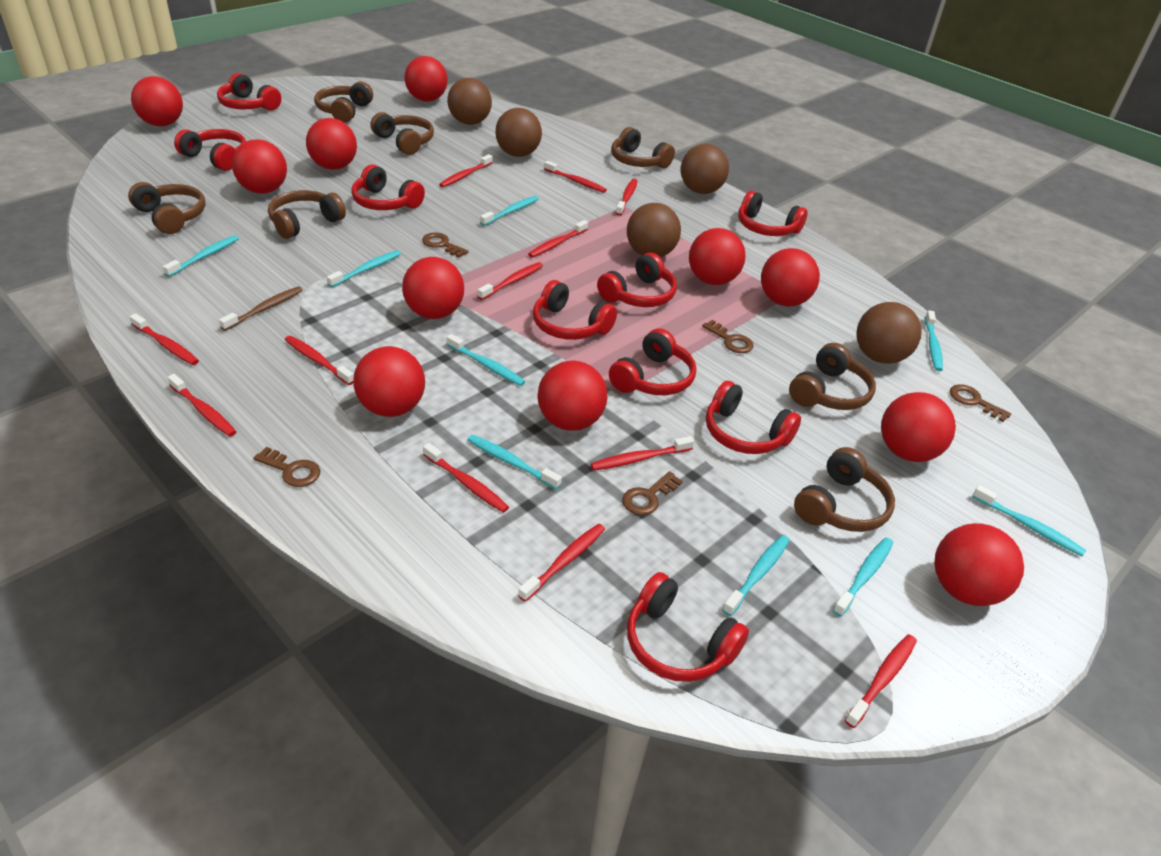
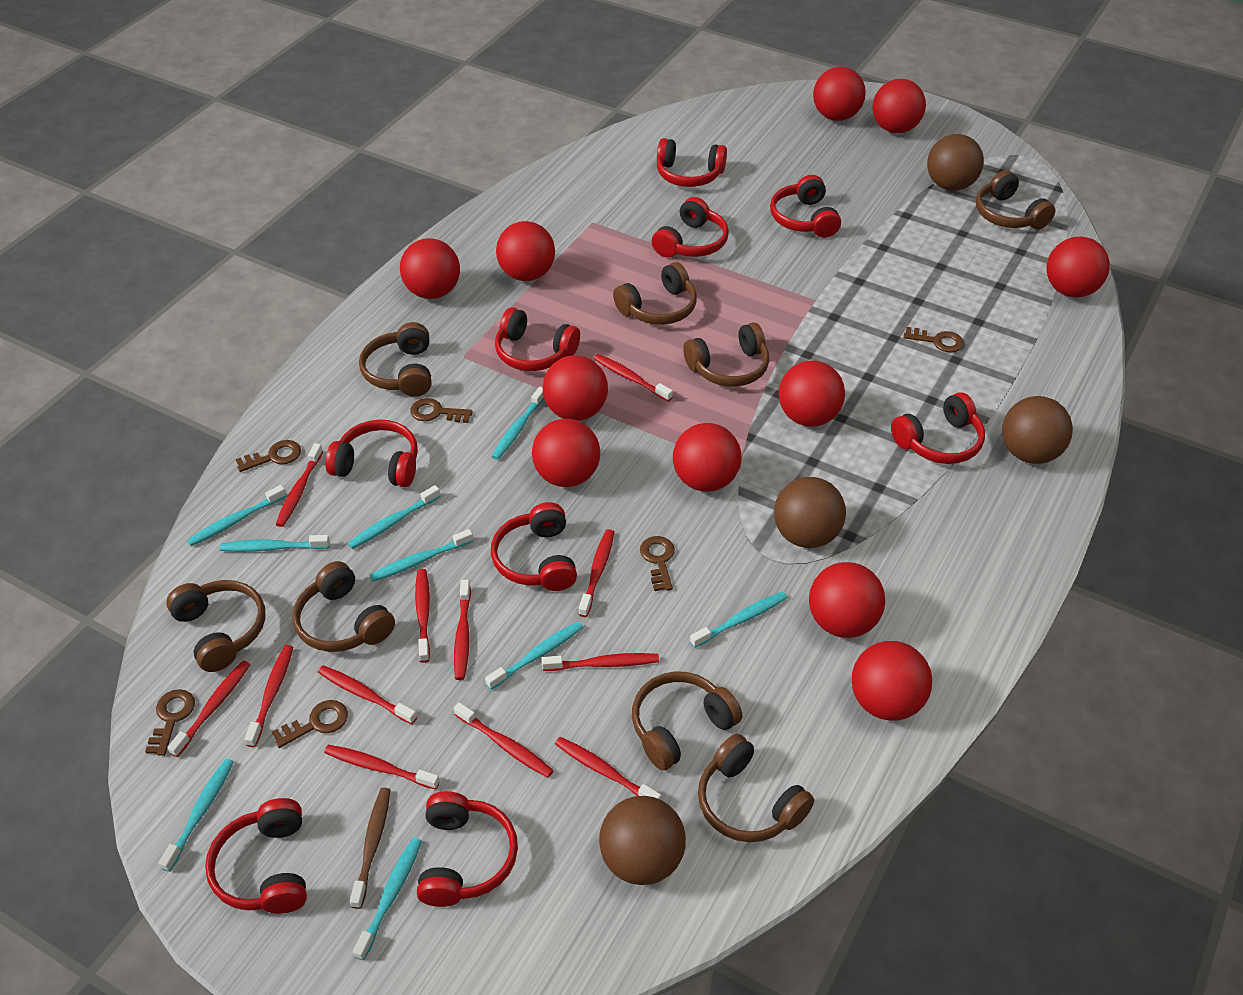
brown ball: [447,78,492,125] [495,108,542,157] [627,203,681,257] [681,144,729,194] [857,302,922,364] = 5 -> [599,796,686,885] [774,477,846,548] [927,134,984,191] [1002,396,1073,464] = 4
brown headphones: [128,182,206,234] [268,190,346,239] [314,82,373,123] [371,112,434,155] [611,127,675,168] [789,343,876,410] [794,447,895,532] = 7 -> [166,580,265,672] [292,561,395,652] [359,322,431,397] [613,262,697,325] [632,672,743,770] [683,322,769,387] [698,734,814,842] [976,170,1055,229] = 8
brown key: [253,447,320,487] [422,232,468,258] [622,471,683,515] [702,320,753,353] [950,384,1011,422] = 5 -> [145,689,195,756] [236,440,301,472] [272,700,348,748] [410,398,473,423] [640,536,675,591] [903,327,964,353] = 6

